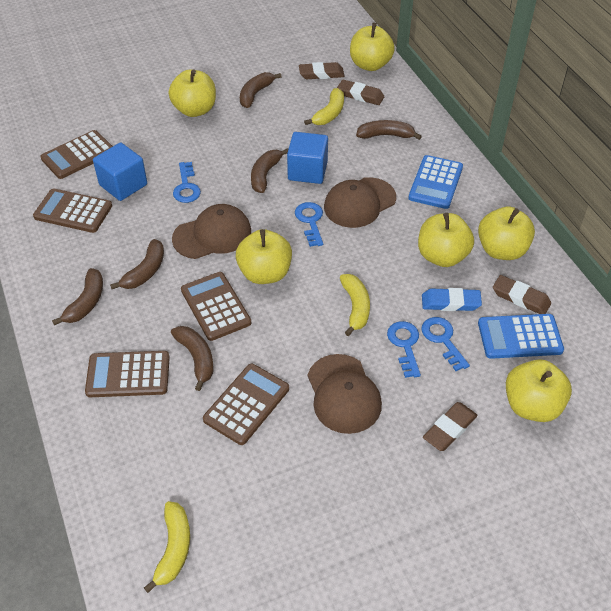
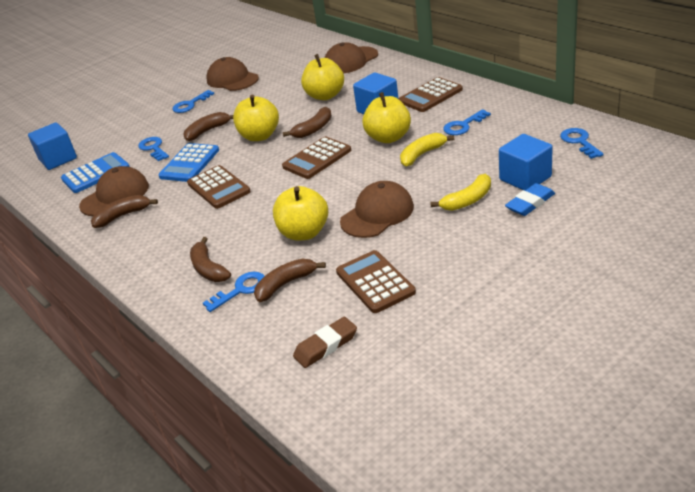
blue cube: [93,142,147,201] [287,132,328,184] = 2 -> [28,122,77,170] [353,72,399,114] [499,134,553,191] = 3
blue key: [173,162,201,203] [295,202,323,247] [387,321,421,378] [421,317,470,371] = 4 -> [138,137,169,161] [172,90,214,113] [203,272,264,312] [443,109,491,135] [560,128,604,159] = 5
brown banana: [52,268,103,326] [110,239,164,289] [171,326,214,391] [240,72,282,108] [251,148,288,193] [356,120,422,140] = 6 -> [91,195,158,228] [183,112,233,141] [190,237,231,282] [254,259,326,302] [283,107,332,138] = 5
brown calculator: [33,188,112,233] [40,130,113,179] [85,351,170,397] [181,272,251,341] [203,364,289,445] = 5 -> [187,165,251,209] [282,137,351,179] [336,250,416,313] [399,77,463,112] = 4
brown cap: [172,204,251,259] [308,354,382,434] [324,177,396,228] = 3 -> [79,166,149,216] [207,57,259,91] [325,42,378,73] [340,181,414,238] = 4
brown eraser: [299,62,345,79] [337,80,384,105] [423,402,478,451] [493,275,551,314] = 4 -> [293,317,357,368] = 1
yellow apple: [169,69,216,117] [236,229,292,284] [350,23,395,71] [418,213,474,267] [478,207,535,260] [506,359,572,422] = 6 -> [233,94,279,141] [273,186,328,241] [301,54,344,100] [362,92,411,143] = 4
yellow banana: [144,501,190,593] [304,88,344,125] [340,274,370,336] = 3 -> [400,133,454,167] [430,174,491,211] = 2

